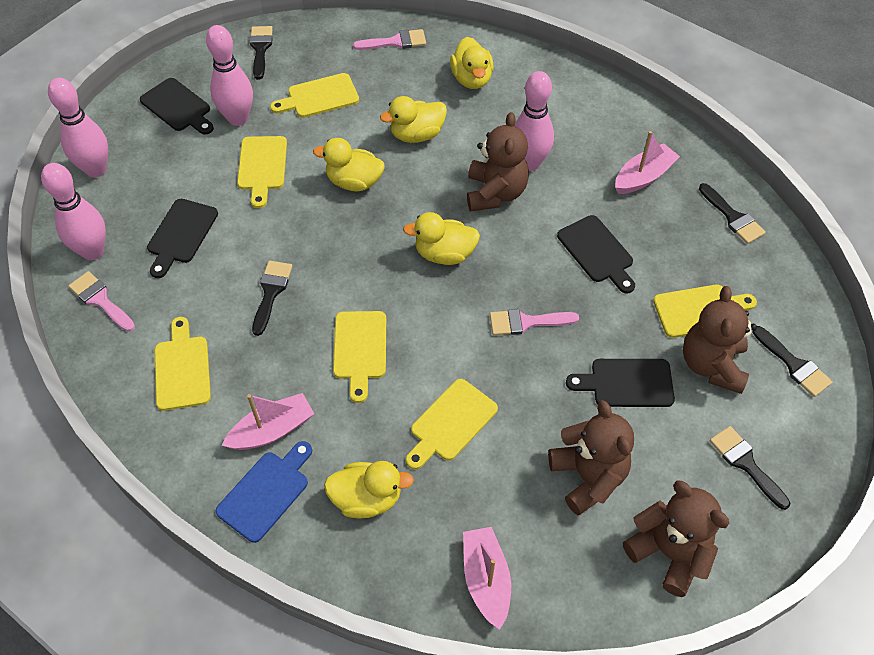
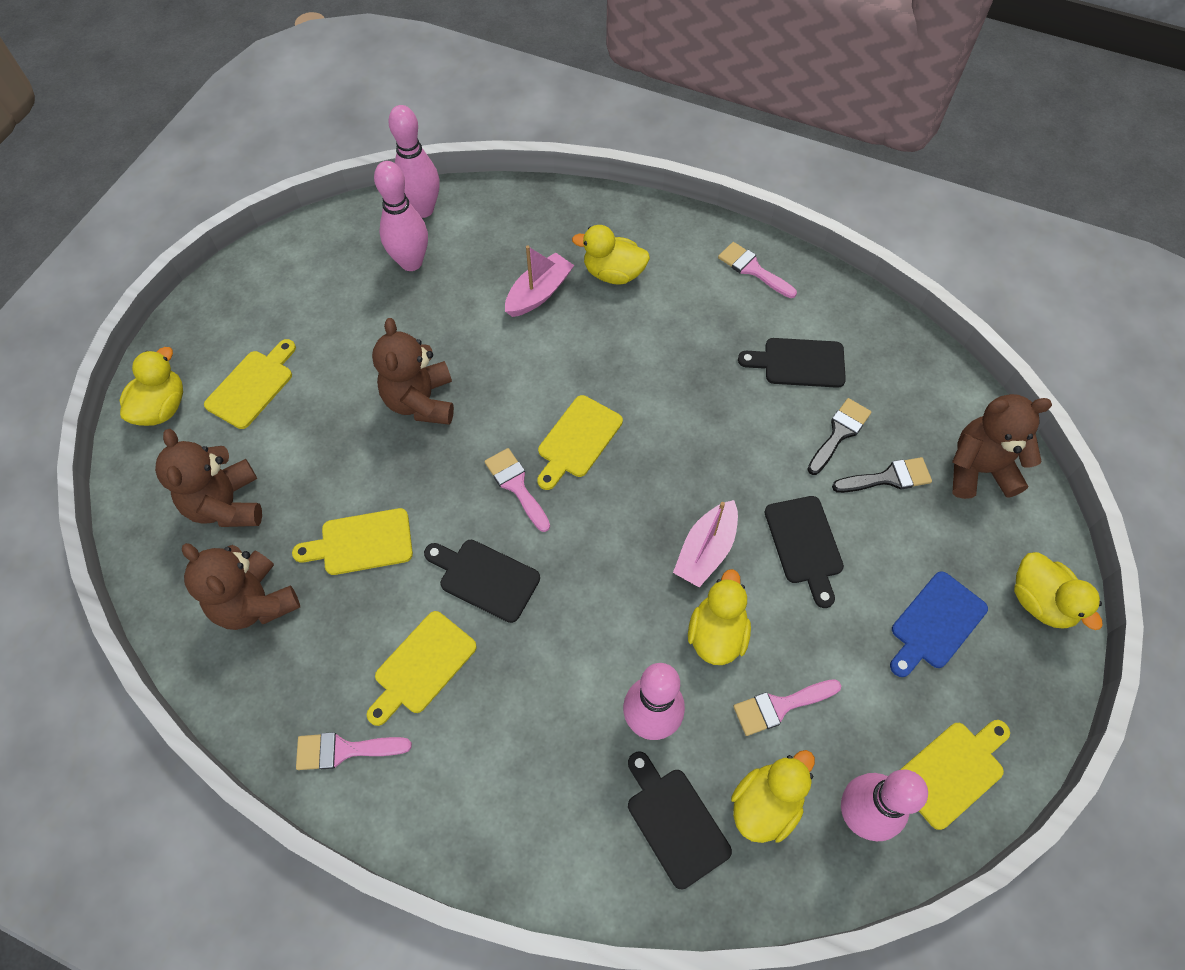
black brush: [249,26,273,80] [252,261,293,336] [699,183,766,244] [710,426,790,510] [753,326,833,397] = 5 -> [807,398,871,475] [832,457,932,493] = 2
pink boat: [222,393,314,450] [463,527,511,630] [615,131,680,194] = 3 -> [505,245,574,317] [673,500,738,587] = 2
pink brush: [69,271,135,332] [353,29,426,50] [490,309,579,335] = 3 -> [296,732,412,770] [484,448,550,532] [718,242,797,298] [733,679,841,736] = 4
yellow cutting board: [154,317,211,411] [237,136,287,208] [270,73,359,118] [333,311,386,403] [406,379,498,469] [653,285,757,338] = 6 -> [204,339,296,429] [292,508,413,575] [367,611,477,726] [537,395,623,490] [900,720,1010,830] = 5

